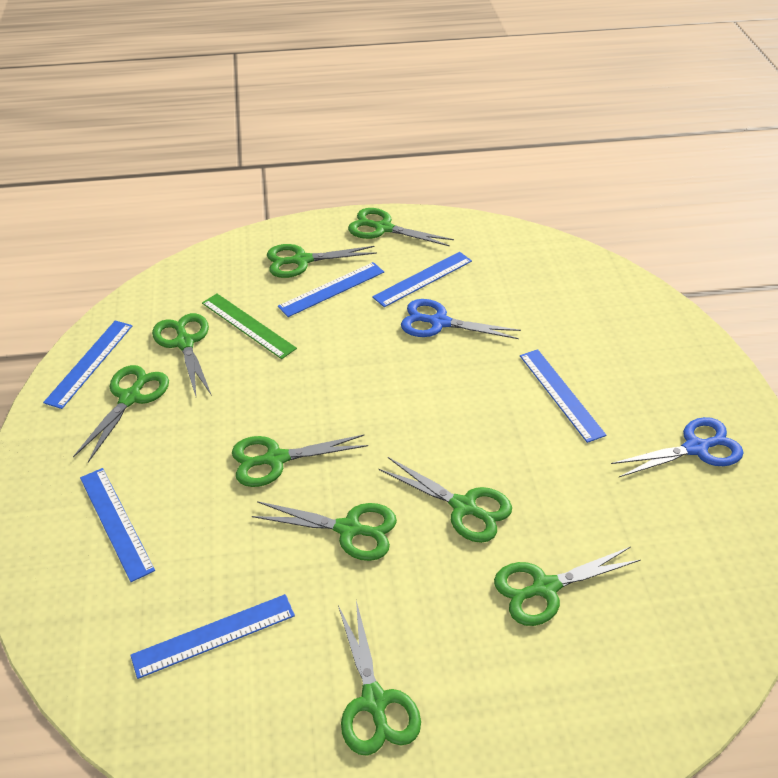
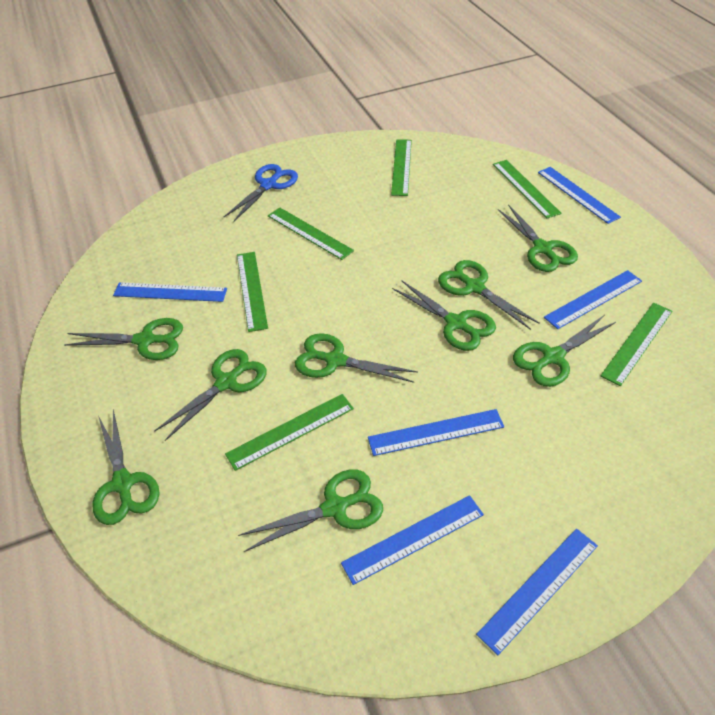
blue scissors: [401,299,521,339] [611,417,744,477] = 2 -> [224,164,298,222] = 1
green ruler: [202,294,297,359] = 1 -> [225,394,354,471] [237,252,268,332] [268,208,354,260] [391,139,412,196] [493,160,561,218] [600,303,672,386] = 6

